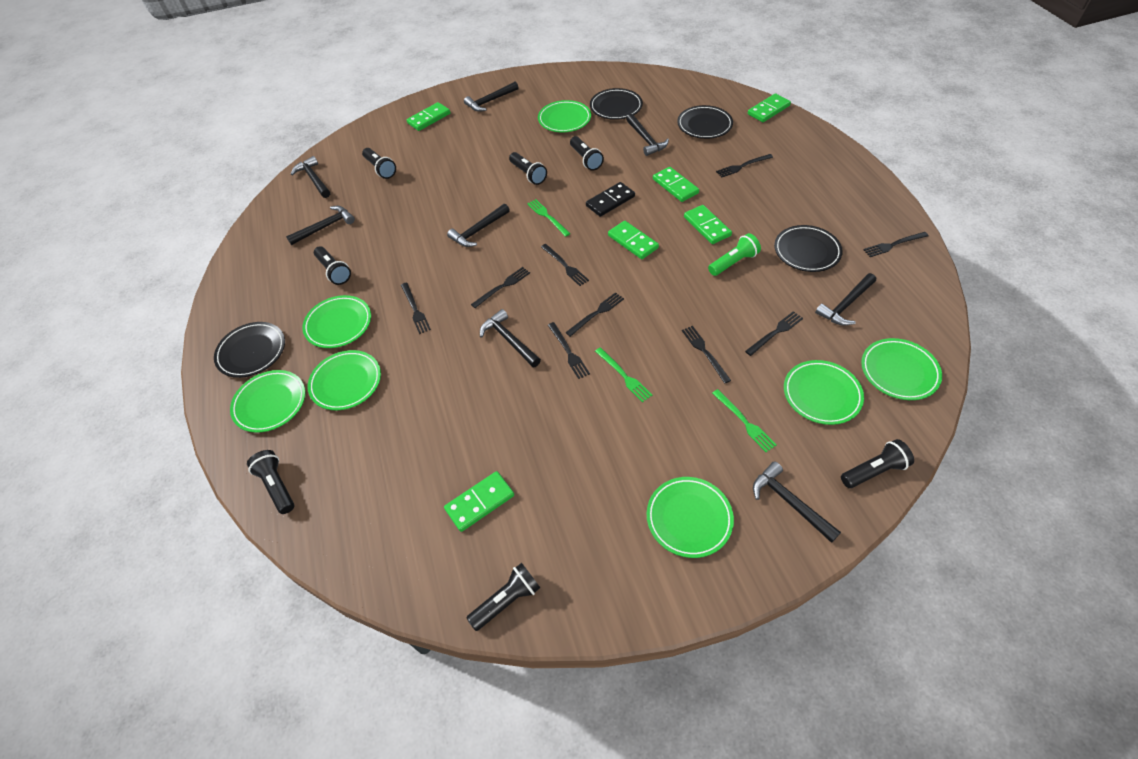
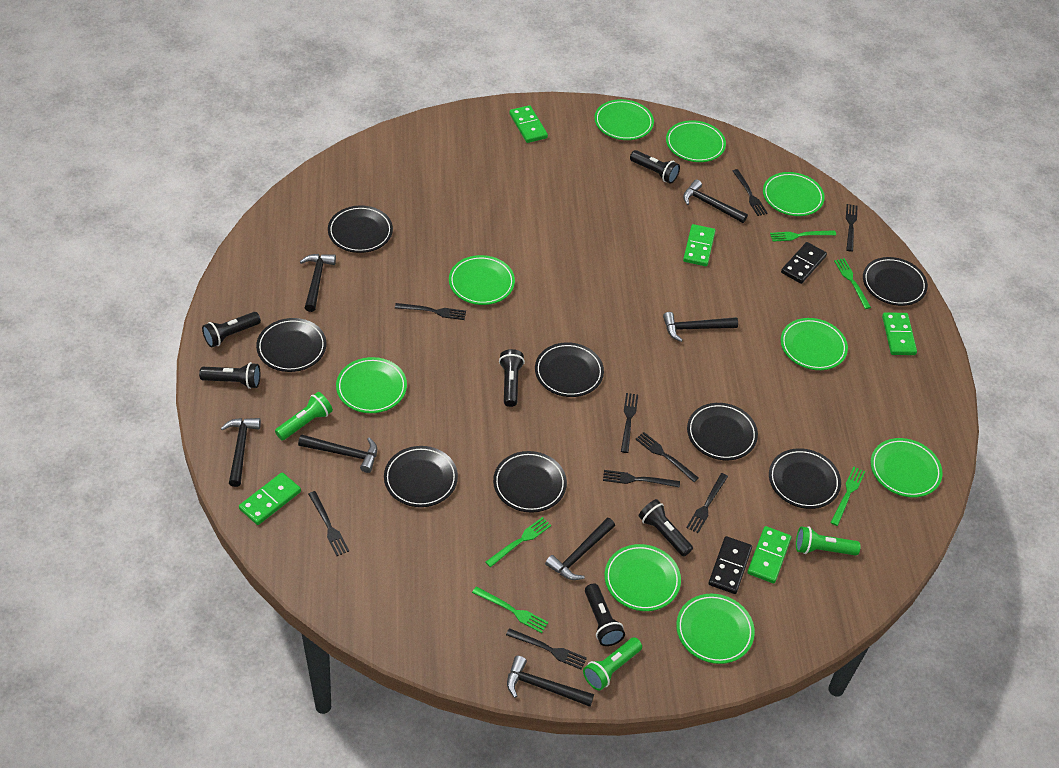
black domino: [586,182,635,217] = 1 -> [708,536,752,594] [781,242,827,284] = 2
black flashlight: [247,450,294,514] [314,246,351,285] [362,148,396,179] [467,563,540,631] [509,152,547,185] [570,136,604,171] [841,439,914,488] = 7 -> [199,362,260,389] [202,312,261,348] [499,349,525,407] [585,583,625,646] [630,150,680,184] [638,499,693,557] = 6
black hammer: [286,206,355,245] [291,156,330,198] [447,204,510,247] [464,82,519,112] [480,309,541,367] [626,114,669,156] [753,461,841,543] [815,273,876,326] = 8 -> [221,418,261,487] [298,434,377,473] [300,254,336,312] [507,656,594,707] [545,518,615,580] [663,312,738,342] [683,179,748,223] = 7
black plate: [214,322,285,378] [590,88,643,120] [677,105,733,139] [774,225,843,272] = 4 -> [256,318,326,372] [328,205,393,253] [384,446,458,507] [493,451,567,513] [535,342,604,397] [687,403,758,460] [769,448,841,509] [863,257,928,306] = 8
green domino: [407,102,450,131] [444,471,514,532] [608,221,659,259] [653,167,699,202] [684,205,732,244] [748,93,791,122] = 6 -> [239,472,301,525] [509,105,548,143] [683,224,715,266] [747,526,792,583] [882,312,917,355] = 5
green flashlight: [708,233,761,276] = 1 -> [275,392,333,440] [583,637,642,691] [796,526,861,555] = 3
green fork: [527,199,570,237] [595,347,653,403] [712,389,777,452] = 3 -> [472,586,548,633] [485,517,551,567] [770,230,836,242] [830,467,865,526] [834,258,871,309] = 5
green plate: [230,370,305,433] [302,295,371,348] [308,350,381,410] [538,100,591,132] [647,477,734,558] [784,360,864,425] [861,338,942,400] = 7 -> [336,357,407,413] [449,255,515,305] [594,99,654,140] [604,544,681,611] [666,120,726,162] [676,594,755,664] [763,172,825,216] [781,318,848,370] [871,438,943,498] = 9

